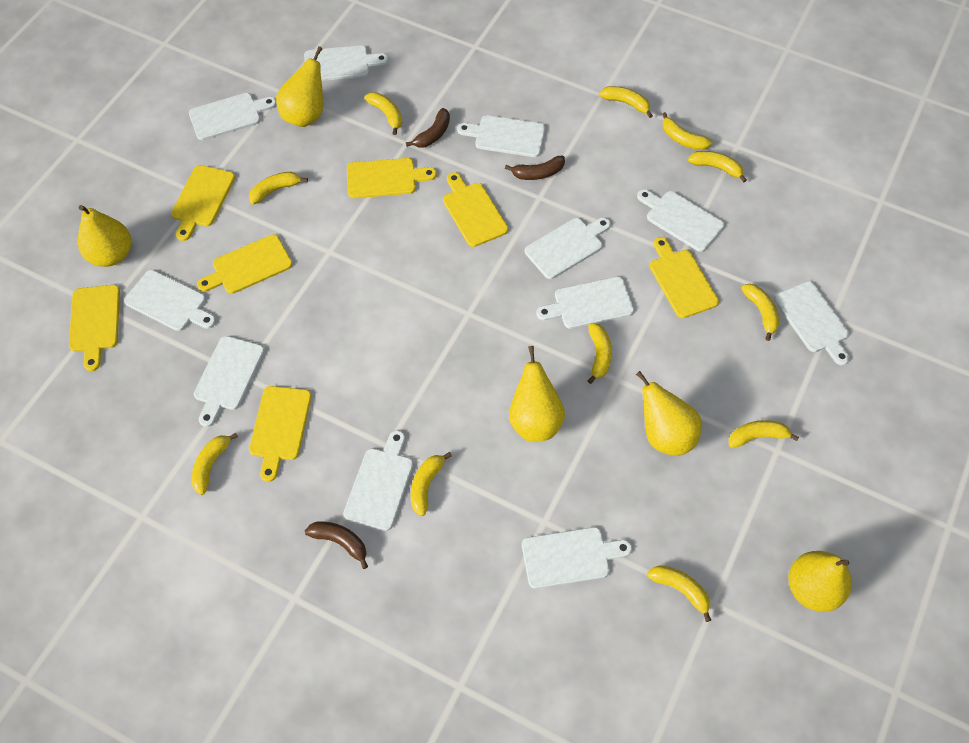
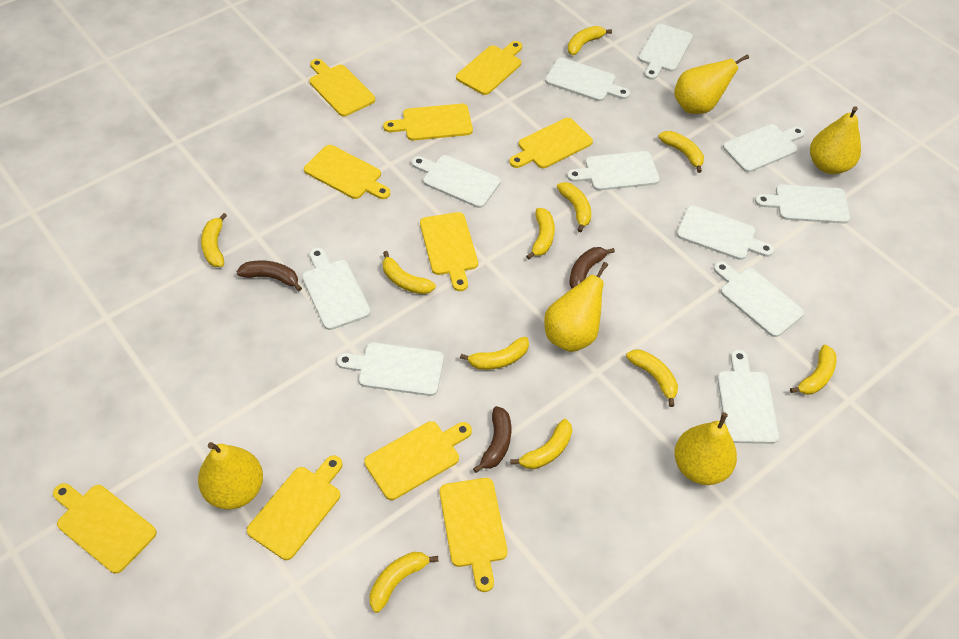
yellow cutting board: [69,285,120,371] [171,165,235,241] [197,234,292,294] [249,386,311,482] [347,158,437,198] [443,172,508,247] [650,237,719,318] = 7 -> [53,483,157,574] [247,456,342,560] [304,145,390,199] [309,59,375,117] [364,421,472,500] [383,104,473,141] [420,212,478,291] [440,478,508,592] [456,41,522,95] [509,118,593,168] = 10

